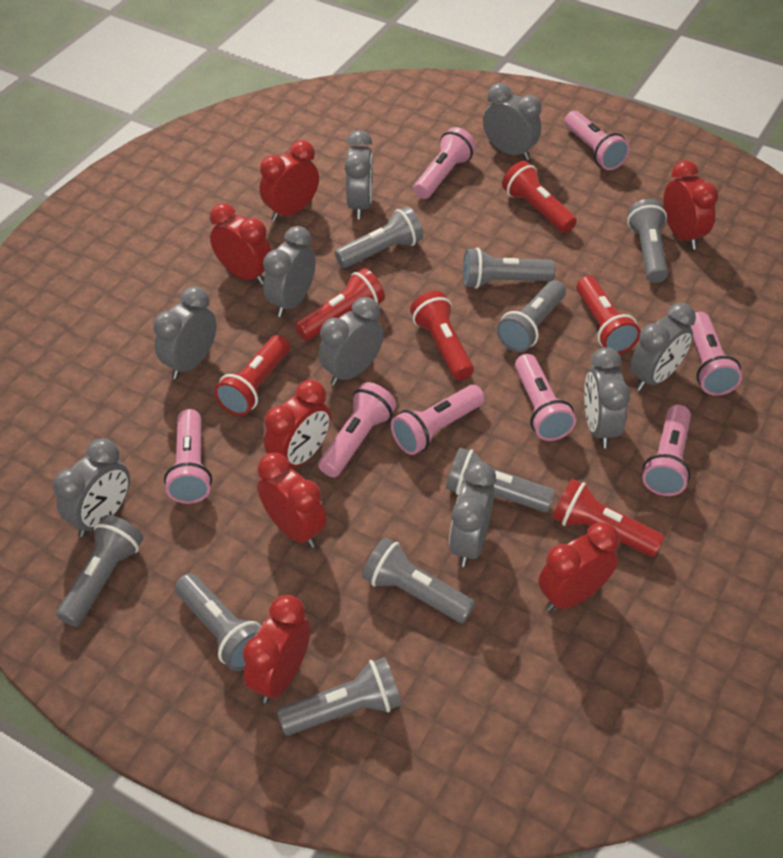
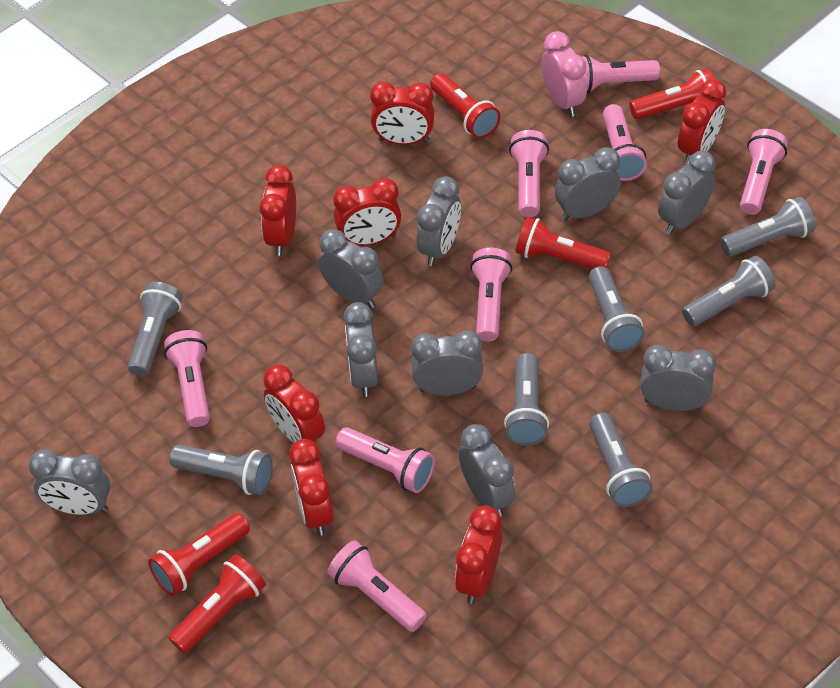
grey flashlight: [56,515,143,627] [175,573,261,671] [277,657,402,736] [335,207,423,268] [362,538,475,623] [446,448,555,512] [463,248,555,289] [497,280,566,352] [627,199,668,283] = 9 -> [128,282,183,376] [170,444,273,495] [504,353,549,446] [588,266,645,352] [589,412,653,507] [682,256,776,326] [720,197,815,257] = 7
pink clock: none = 0 -> [542,31,587,117] = 1
red flashlight: [214,335,290,416] [295,268,385,340] [410,291,474,380] [502,161,577,233] [552,478,664,557] [577,276,641,354] = 6 -> [148,513,250,596] [169,554,266,653] [430,73,501,139] [516,217,611,269] [629,69,715,120] = 5

